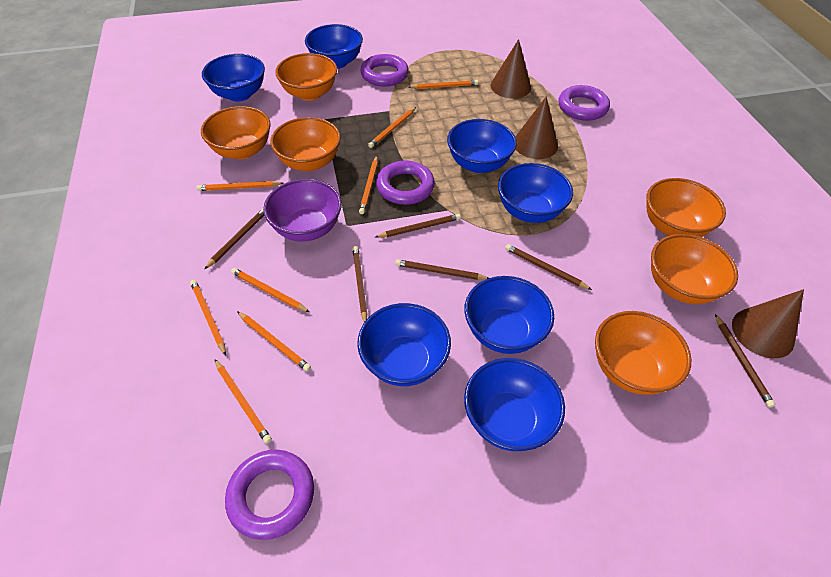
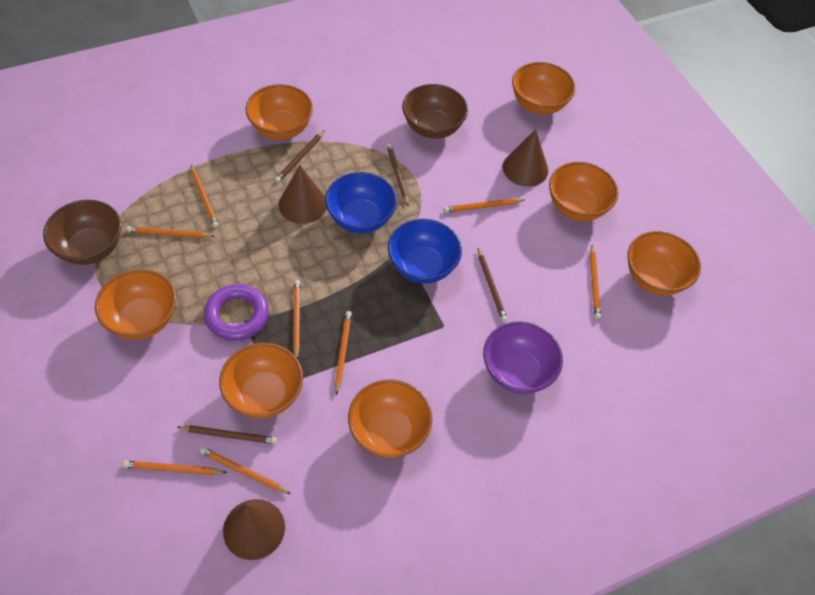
blue bowl: [202,54,265,102] [305,24,363,69] [357,303,451,386] [447,119,517,173] [464,276,554,354] [464,358,565,451] [498,163,573,223] = 7 -> [325,172,397,234] [388,219,462,284] = 2
brown bowl: none = 0 -> [43,200,121,265] [402,84,468,139] = 2
brown pencil: [205,209,264,269] [352,246,368,322] [376,214,461,238] [395,259,488,280] [505,244,592,290] [715,314,775,408] = 6 -> [177,425,277,444] [275,130,325,182] [386,143,409,206] [478,248,507,322] = 4
orange bowl: [201,106,271,159] [270,117,341,171] [275,53,337,101] [595,311,692,395] [646,178,726,237] [651,234,738,304] = 6 -> [95,269,176,339] [219,343,303,419] [246,84,313,140] [348,380,432,458] [512,62,576,114] [549,162,619,221] [627,231,701,295] = 7
purple ring: [225,450,314,540] [361,54,409,87] [376,161,435,205] [558,85,610,121] = 4 -> [204,284,269,341] = 1

